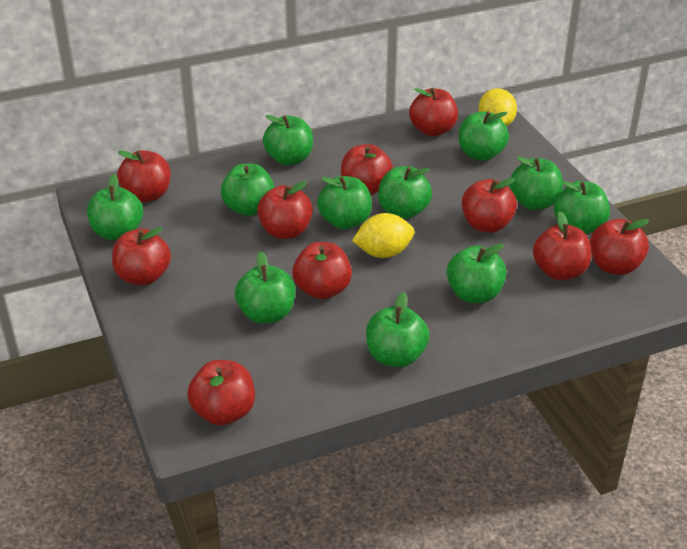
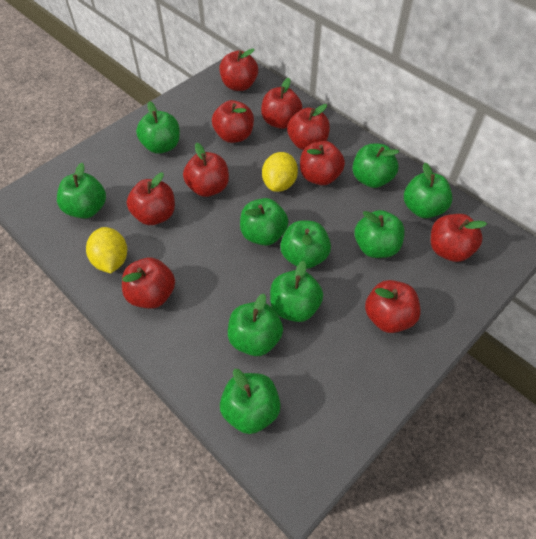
green apple: [87,174,143,240] [221,164,274,216] [235,251,295,324] [263,115,313,165] [317,176,372,229] [366,292,429,367] [378,166,432,219] [447,243,507,303] [459,111,509,161] [509,156,563,210] [554,181,610,234] = 11 -> [57,163,106,219] [136,101,180,154] [220,369,281,434] [228,294,283,356] [240,198,289,246] [270,261,323,322] [280,220,331,269] [352,144,399,188] [354,210,405,258] [404,163,452,218] = 10

